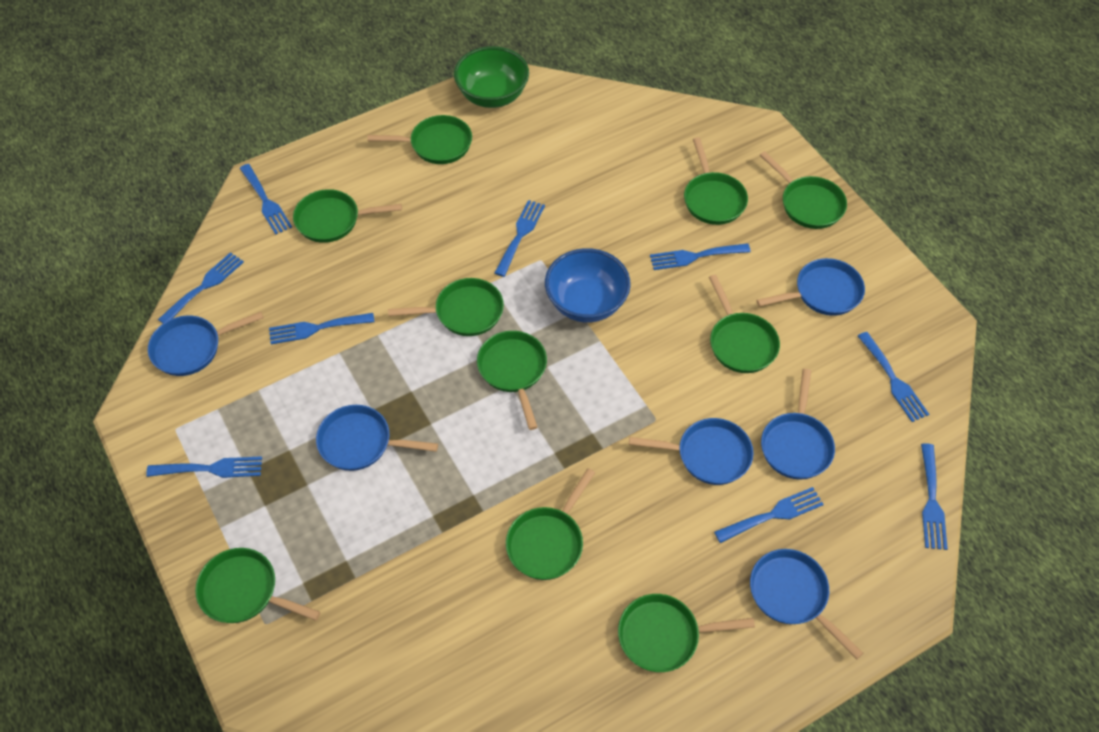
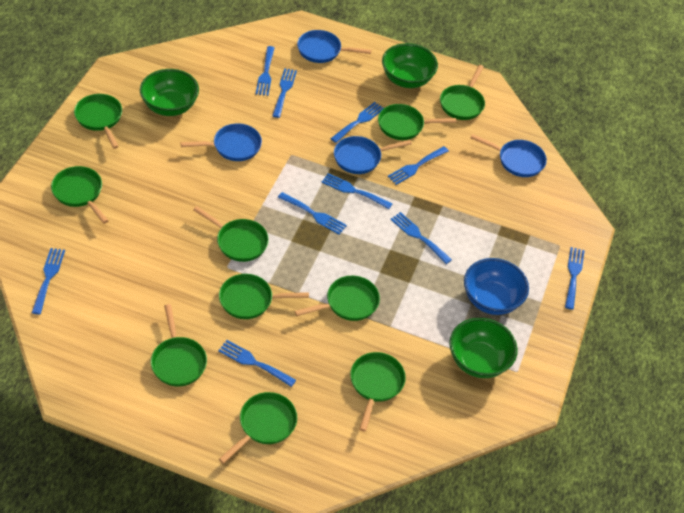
blue fork: [146,456,262,478] [158,252,244,323] [240,164,292,234] [269,313,375,344] [495,200,545,277] [650,243,751,270] [714,487,824,543] [858,332,929,422] [921,443,948,550] = 9 -> [32,248,65,314] [218,340,296,387] [256,46,275,96] [272,68,297,118] [278,192,347,235] [322,173,393,209] [330,102,384,143] [388,146,449,185] [390,212,452,264] [565,247,585,310] = 10
blue pan: [148,312,264,376] [316,405,438,471] [629,418,754,485] [750,549,863,659] [756,258,865,316] [761,369,835,480] = 6 -> [181,123,262,161] [297,30,371,63] [334,136,412,174] [471,134,547,177] = 4
green bowl: [454,46,529,108] = 1 -> [140,69,199,116] [382,43,438,88] [449,318,518,378] = 3

